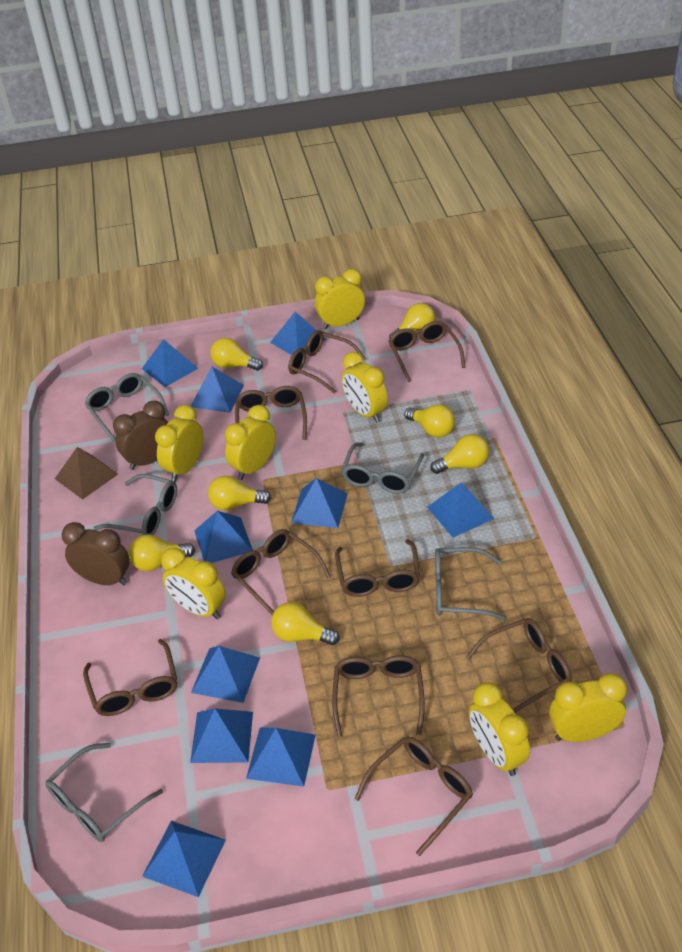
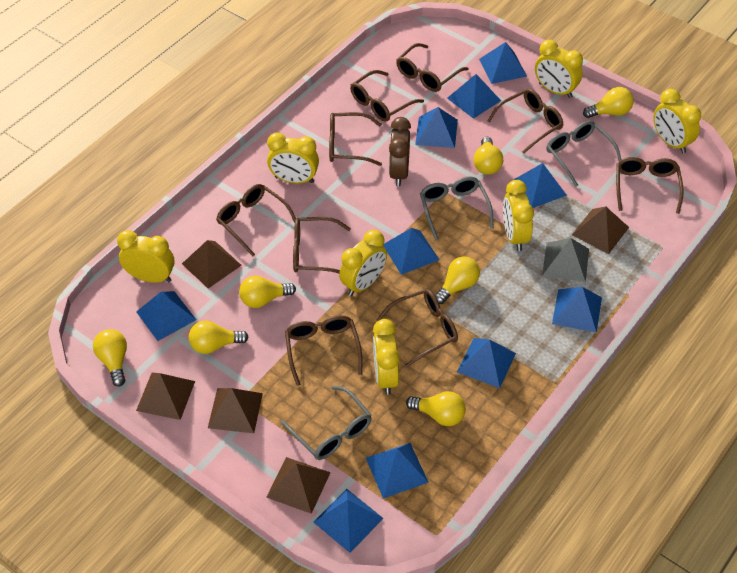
brown clock: [62,522,130,585] [113,401,169,470] = 2 -> [389,117,411,186] = 1
brown pyramid: [55,447,118,500] = 1 -> [136,373,195,420] [182,240,242,288] [208,388,263,433] [266,457,331,514] [572,207,629,254] = 5
grey glasses: [45,743,163,842] [84,373,169,442] [94,474,177,535] [341,442,424,494] [435,547,506,620] = 5 -> [281,386,372,460] [420,176,494,241] [546,121,621,187] = 3
grey pyramid: none = 0 -> [542,238,589,282] = 1

